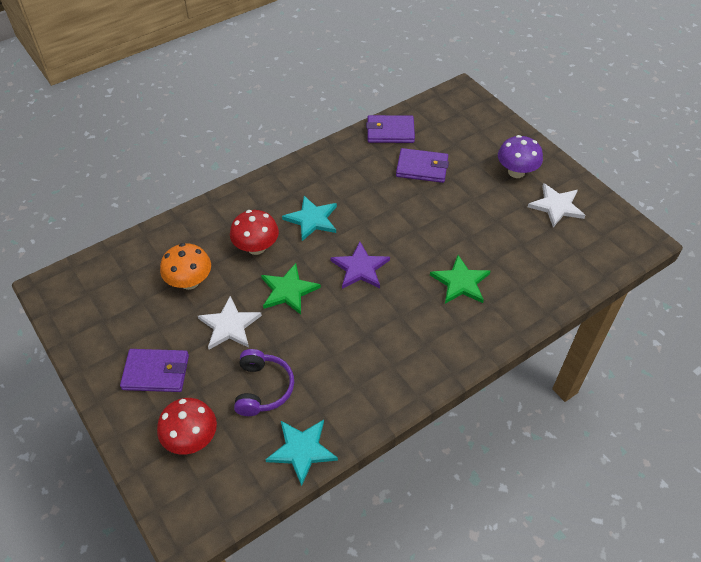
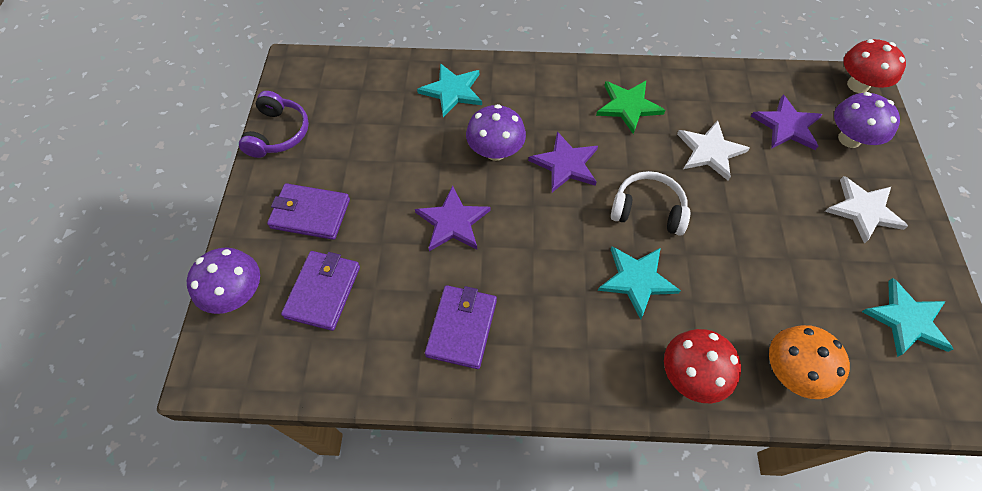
green star: [261,263,321,314] [430,255,491,304] = 2 -> [596,81,665,134] = 1
purple mushroom: [498,135,543,178] = 1 -> [187,248,260,314] [466,104,526,161] [834,92,900,148] = 3
purple star: [330,241,390,289] = 1 -> [415,185,491,251] [528,131,598,192] [751,95,823,150] = 3
turquoise star: [265,420,338,486] [282,196,337,241] = 2 -> [417,63,482,117] [598,246,681,319] [862,278,954,357] = 3
white headphones: none = 0 -> [611,171,690,236] = 1

